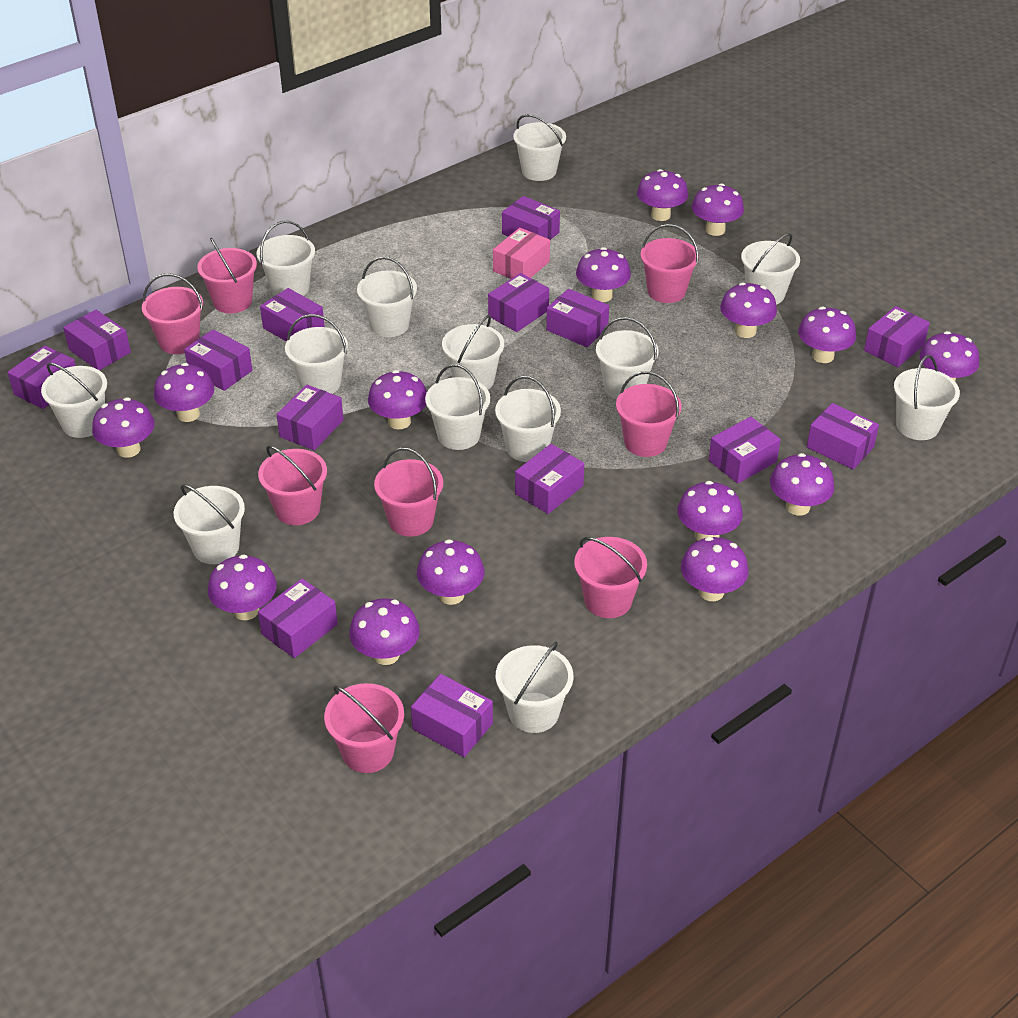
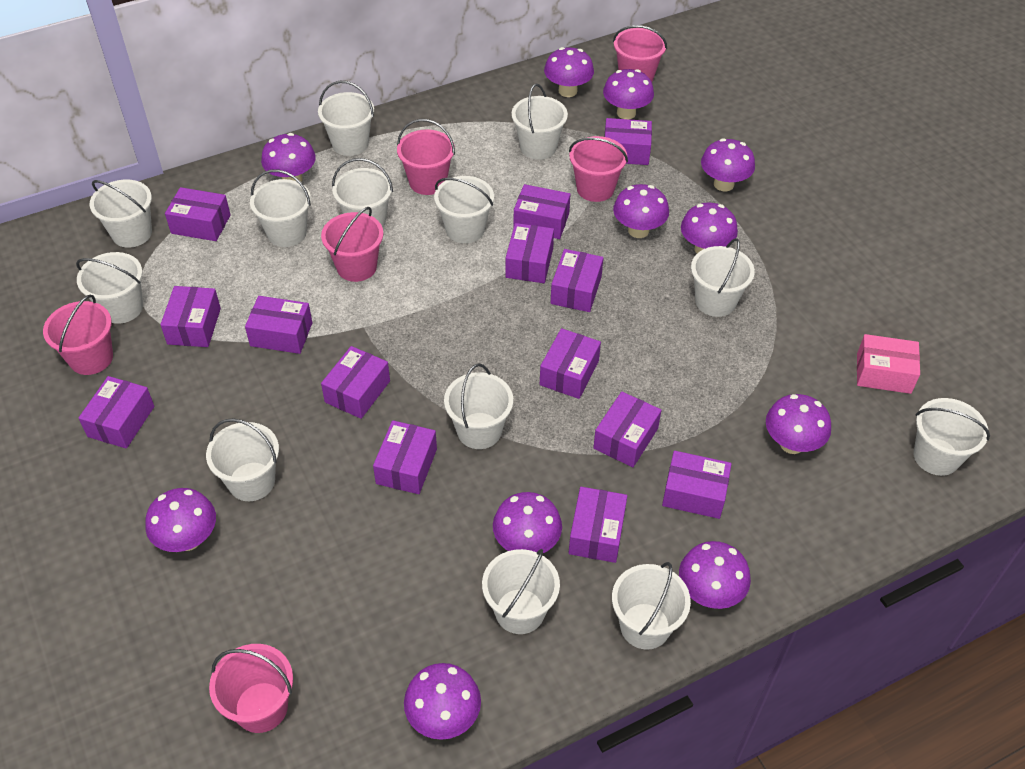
pink bucket: [142,274,203,354] [197,238,257,313] [258,446,327,525] [324,683,404,773] [374,447,443,537] [574,537,647,618] [616,371,682,457] [640,224,699,303] = 8 -> [43,295,113,375] [209,644,293,733] [321,207,383,282] [397,119,455,195] [569,136,628,202] [613,25,667,82] = 6
purple mushroom: [92,397,155,458] [154,363,214,422] [208,554,277,620] [349,598,420,665] [368,370,427,429] [417,539,484,605] [576,247,631,302] [637,169,688,221] [677,481,743,541] [681,537,749,601] [692,183,744,236] [720,282,777,338] [770,453,835,516] [798,307,856,363] [920,331,979,381] = 15 -> [145,488,216,552] [261,133,316,182] [404,663,481,740] [493,492,562,553] [544,47,594,97] [603,69,654,119] [613,184,669,238] [679,541,751,609] [681,203,738,253] [701,138,755,191] [766,394,831,454] = 11

